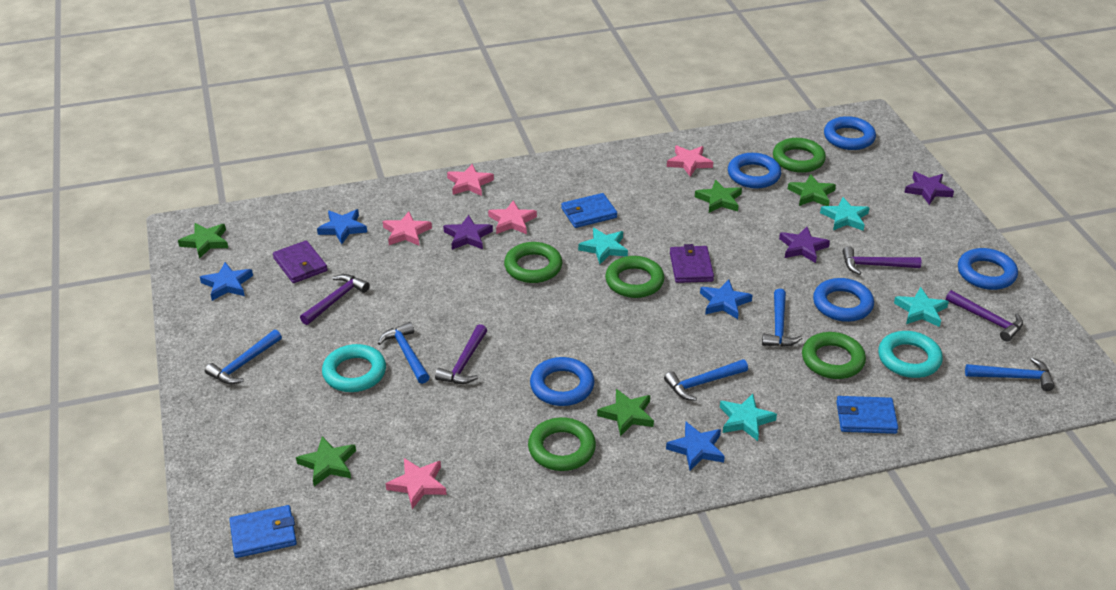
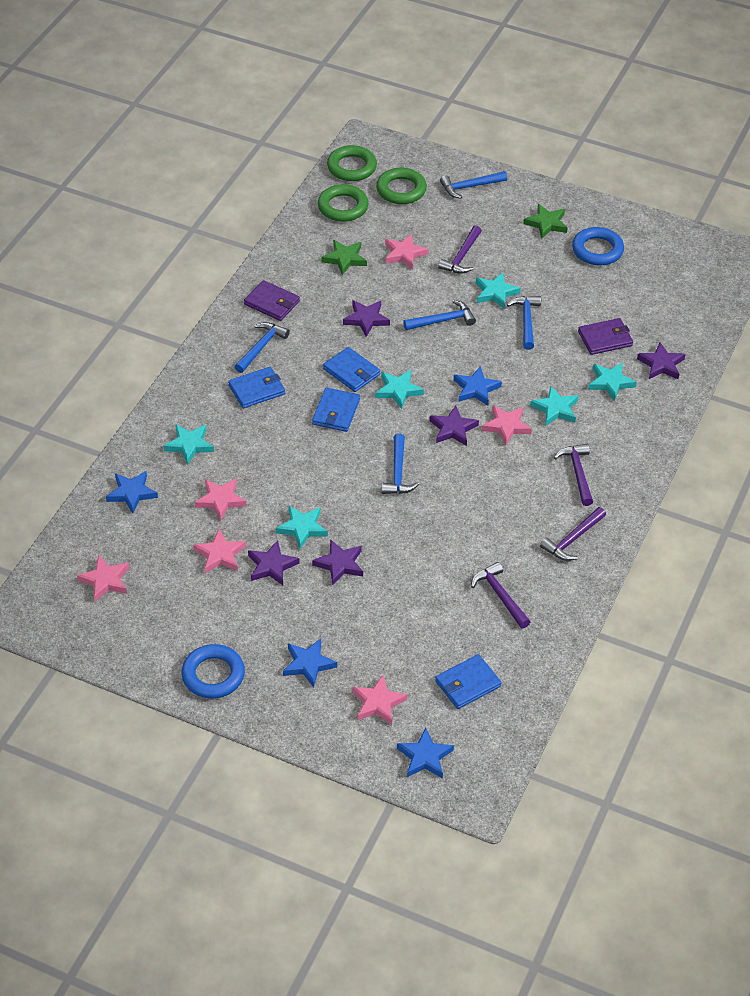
blue ring: [530,357,595,406] [728,153,781,189] [813,278,874,322] [824,116,876,150] [958,248,1018,290] = 5 -> [181,644,245,699] [572,227,624,266] = 2
blue wallet: [229,505,297,558] [561,193,617,228] [836,396,898,434] = 3 -> [228,367,285,408] [312,388,360,432] [323,347,380,392] [435,654,502,709] = 4
green ring: [504,242,562,283] [528,417,596,471] [605,256,664,298] [773,138,826,173] [802,332,866,379] = 5 -> [318,184,369,222] [327,145,377,181] [376,168,427,204] = 3
green star: [178,223,228,259] [296,436,356,486] [597,389,654,436] [695,180,742,213] [788,174,836,206] = 5 -> [321,240,367,275] [523,204,568,239] = 2
pink star: [383,211,432,246] [386,458,447,509] [447,164,494,196] [488,201,537,234] [667,146,713,177] = 5 -> [77,555,129,601] [193,529,246,573] [195,479,246,521] [352,675,407,725] [385,234,429,270] [482,405,532,445] = 6
purple star: [443,215,493,250] [779,227,830,263] [904,172,954,205] = 3 -> [248,540,300,585] [312,539,363,586] [343,300,390,337] [429,406,479,446] [637,342,686,379] = 5
turquoise ring: [322,344,386,392] [878,331,943,378] = 2 -> none = 0
turquoise star: [578,228,628,264] [720,394,777,441] [820,197,870,231] [894,287,949,327] = 4 -> [164,424,214,465] [276,506,328,549] [375,370,424,409] [476,272,521,309] [530,386,578,425] [588,362,637,401] = 6

